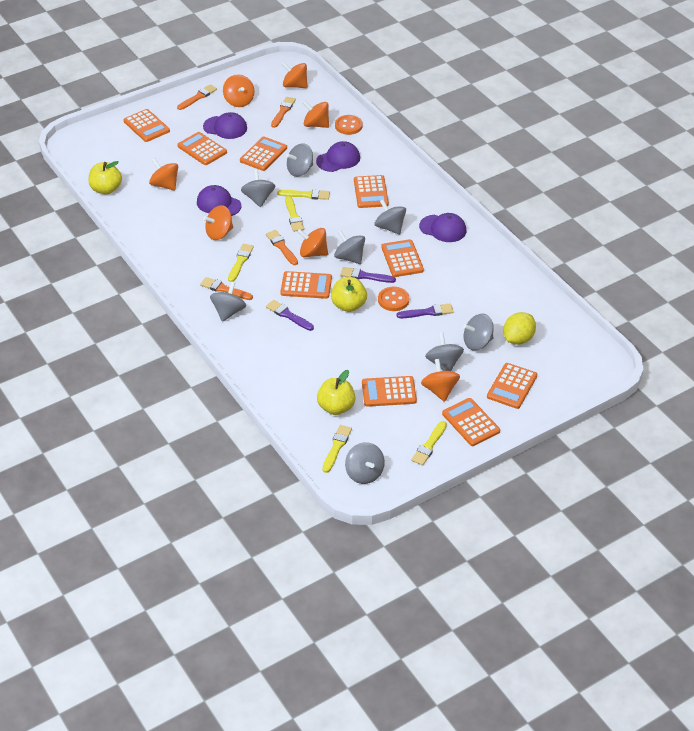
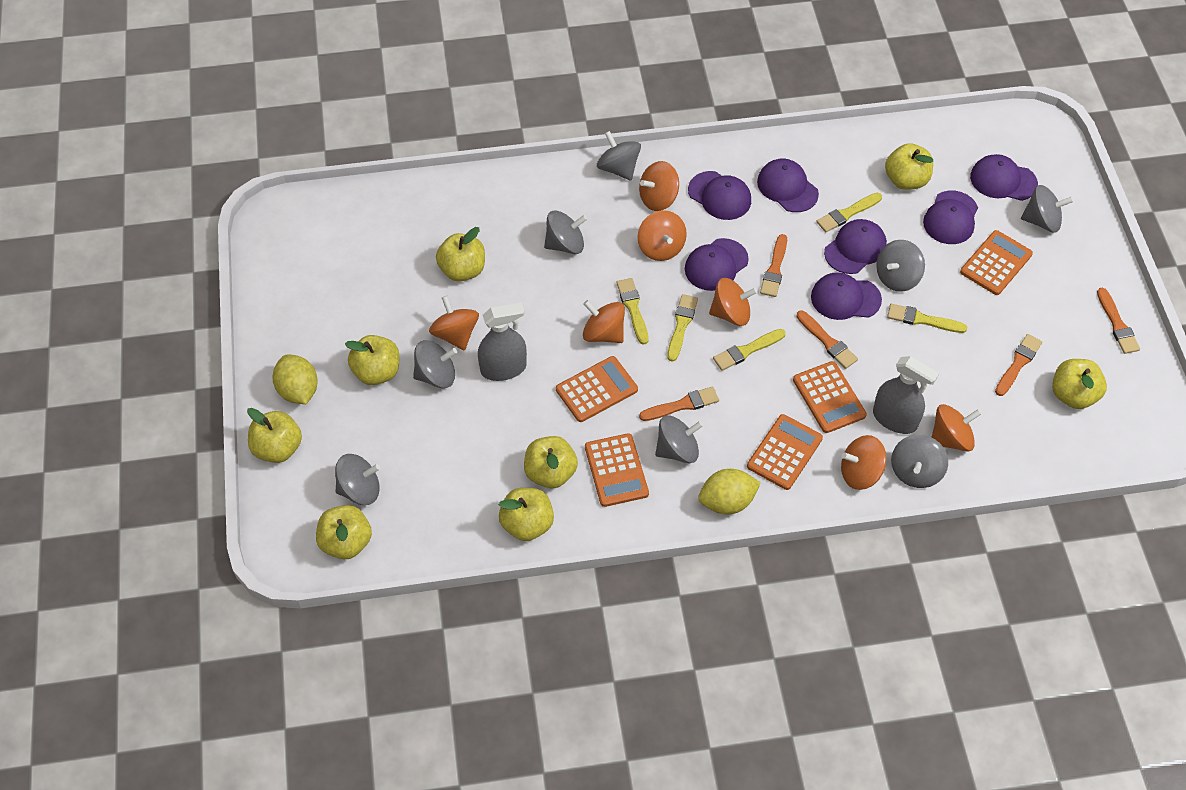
grey spray bottle: none = 0 -> [478,303,527,381] [873,356,939,434] = 2
orange brush: [177,84,217,110] [200,277,253,300] [266,230,298,265] [271,97,296,128] = 4 -> [639,387,719,421] [760,234,787,297] [796,311,858,369] [995,334,1042,396] [1097,288,1140,354] = 5
orange button: [335,115,363,135] [378,287,409,311] = 2 -> none = 0
orange calculator: [124,109,170,142] [177,132,227,165] [240,136,287,171] [280,271,332,299] [354,175,389,208] [362,376,417,407] [381,239,424,277] [442,398,500,446] [487,363,537,409] = 9 -> [556,356,638,422] [585,433,649,507] [747,414,823,490] [793,361,867,433] [960,230,1033,295] = 5
purple brush: [266,300,314,331] [340,267,396,283] [396,303,454,318] = 3 -> none = 0
purple cap: [197,185,241,216] [203,112,247,139] [316,141,360,172] [419,213,467,242] = 4 -> [685,238,749,291] [688,171,751,220] [757,159,819,212] [811,273,882,320] [824,219,887,274] [923,191,978,244] [970,154,1038,201] = 7
yellow apple: [89,161,122,195] [317,370,356,415] [331,277,367,312] = 3 -> [247,408,302,463] [316,505,372,559] [345,335,399,385] [436,227,485,282] [499,488,554,541] [524,436,578,488] [885,143,933,190] [1052,359,1107,409] = 8
yellow lemon: [503,312,536,345] = 1 -> [273,355,318,404] [698,469,761,514] = 2

